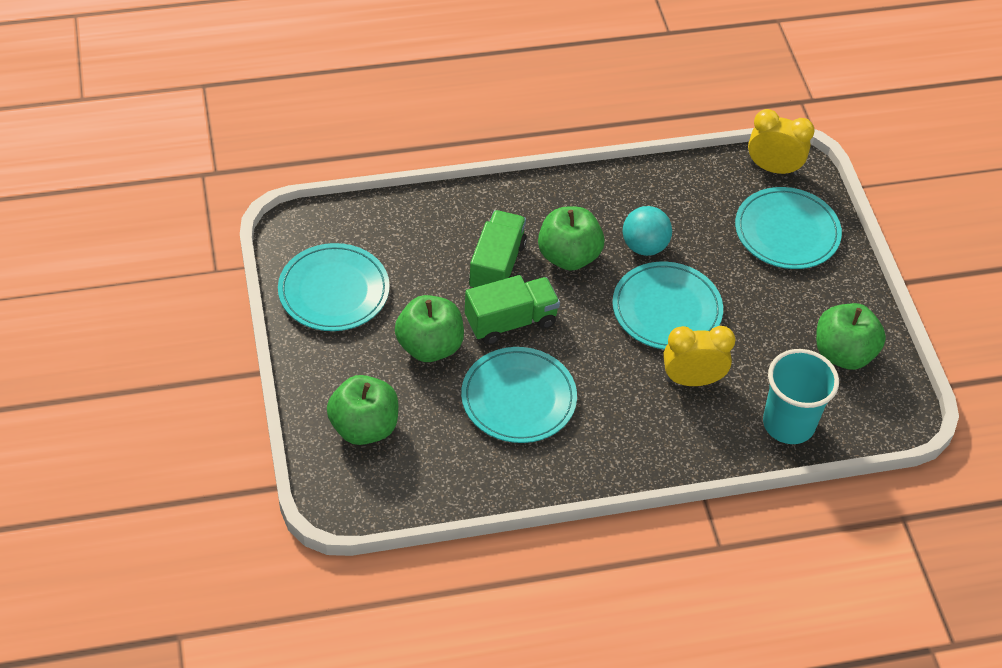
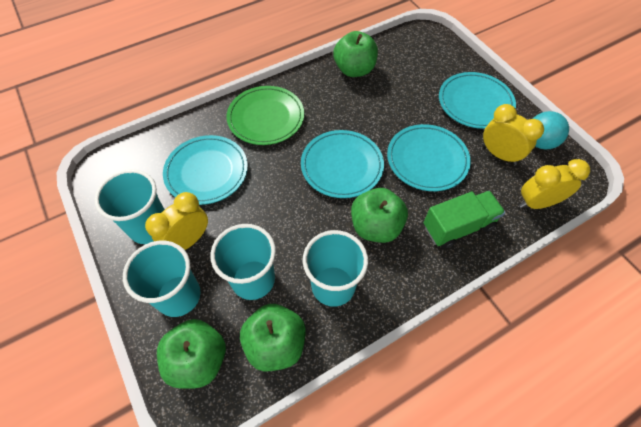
green plate: none = 0 -> [227,86,304,145] = 1
green truck: [465,275,560,345] [469,210,527,287] = 2 -> [424,191,505,249] = 1
turquoise cup: [763,349,839,444] = 1 -> [95,169,165,244] [123,241,201,317] [211,224,276,300] [303,230,368,307] = 4
yellow clock: [663,326,735,386] [748,109,815,175] = 2 -> [145,192,208,250] [483,104,544,165] [519,159,590,209] = 3

